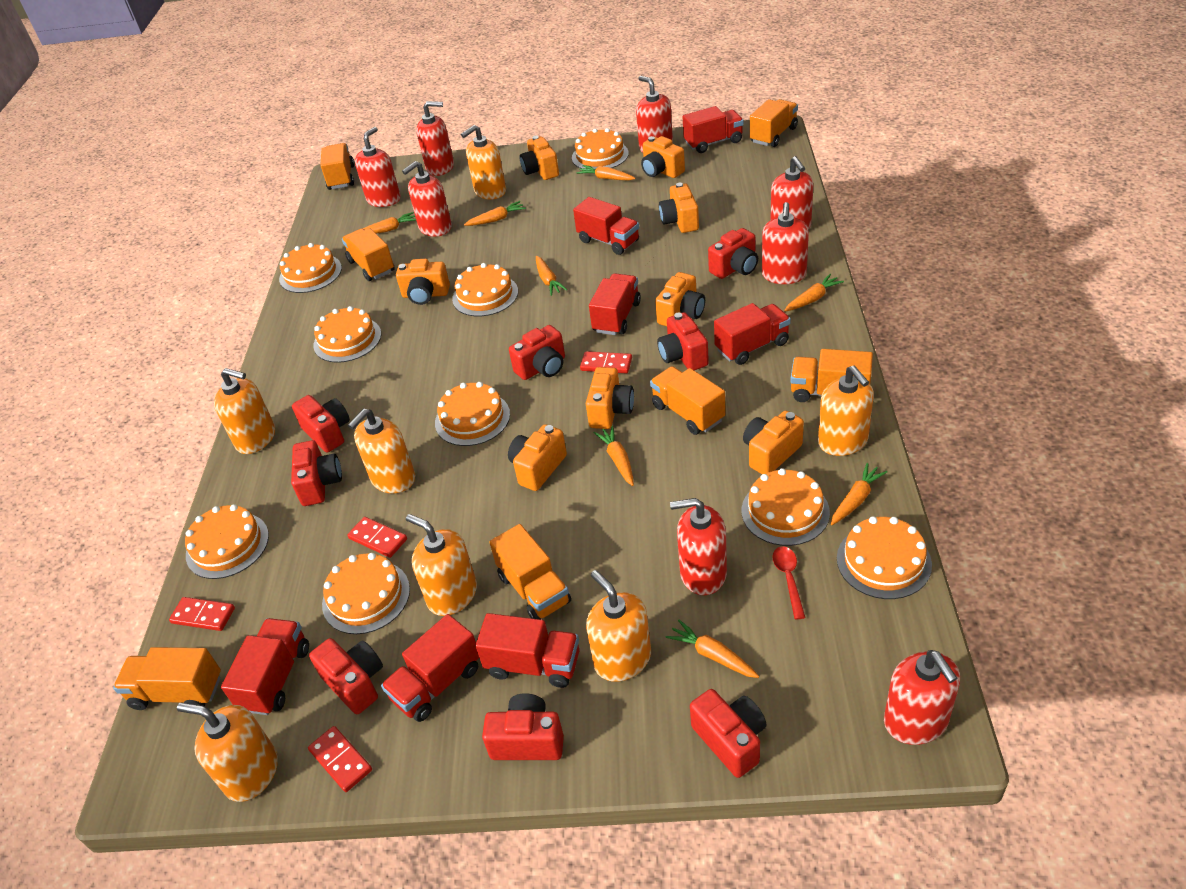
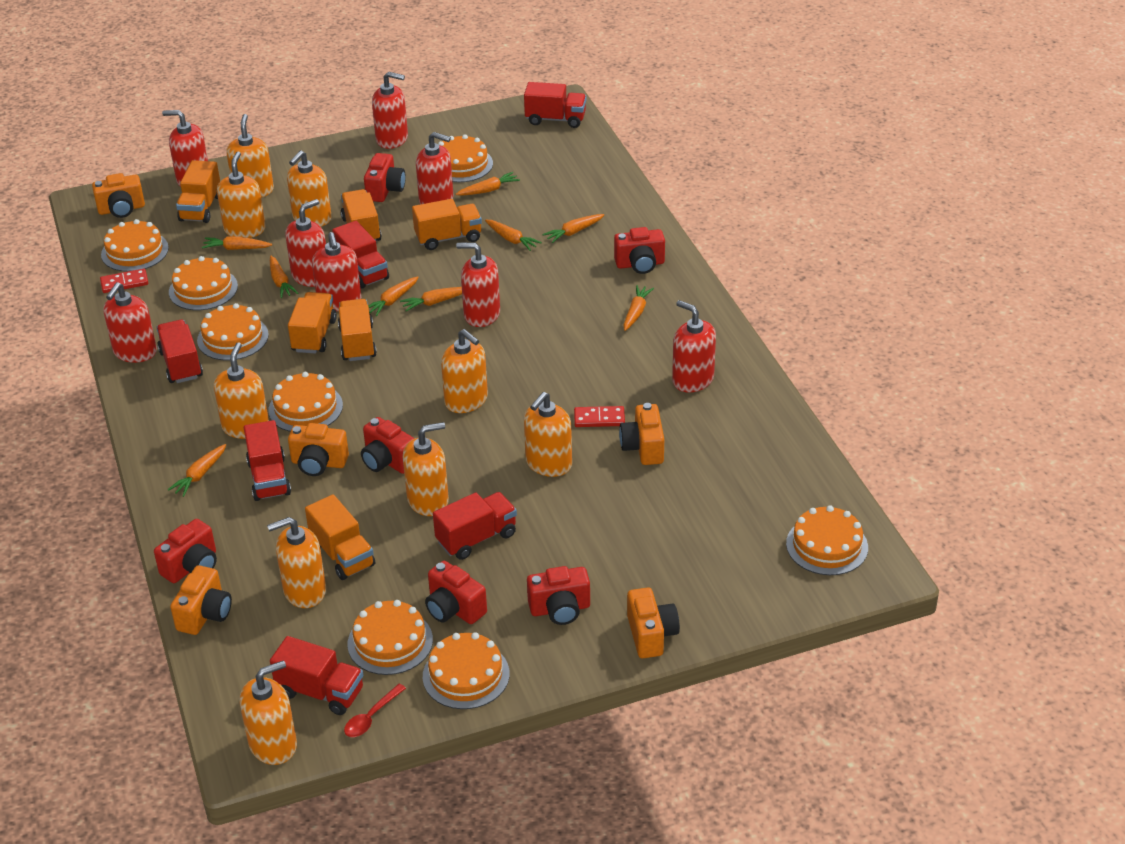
orange cake: [185,504,269,579] [279,243,342,293] [314,306,381,363] [322,553,410,634] [435,382,510,446] [452,263,518,316] [572,128,629,169] [742,468,830,546] [837,516,932,599] = 9 -> [101,219,169,272] [169,256,238,310] [197,303,269,361] [268,372,343,432] [347,600,433,675] [423,632,510,709] [438,134,493,182] [786,505,868,575] = 8
orange camera: [396,259,450,305] [508,424,567,491] [520,136,559,180] [586,367,634,429] [641,136,685,178] [655,272,705,326] [659,183,699,233] [743,411,804,474] = 8 -> [92,173,145,218] [170,565,232,635] [288,423,349,476] [619,403,664,465] [627,587,680,658] = 5
orange carrot: [362,212,416,234] [464,201,526,226] [536,256,567,296] [576,165,635,181] [594,426,634,486] [666,620,759,678] [784,274,844,311] [831,463,887,525] = 8 -> [168,444,226,497] [202,236,272,250] [270,256,298,298] [368,276,419,316] [400,287,462,311] [456,172,520,196] [485,220,542,251] [543,214,604,243] [624,285,654,331] = 9
orange soap dispenser: [177,703,278,802] [214,368,275,454] [348,409,415,493] [406,514,477,616] [461,125,506,200] [586,570,651,682] [818,366,874,456] = 7 -> [214,342,269,439] [217,152,266,238] [226,114,274,198] [240,660,297,765] [267,517,326,608] [287,150,332,227] [403,422,449,516] [441,329,488,413] [524,392,572,477] = 9
orange truck: [113,647,221,710] [321,143,354,190] [342,228,395,281] [489,524,571,620] [650,366,726,435] [750,99,798,147] [790,349,873,402] = 7 -> [176,160,220,223] [288,292,337,353] [305,494,375,580] [338,299,377,361] [341,189,382,241] [412,199,482,250] = 6
red camera: [291,440,342,506] [292,395,350,453] [309,638,383,714] [482,693,564,760] [509,325,565,380] [657,312,709,370] [690,689,767,778] [708,228,758,279] = 8 -> [154,519,217,583] [361,417,415,474] [364,153,406,202] [425,561,487,624] [527,566,590,625] [614,227,665,274] = 6
red domino: [169,597,235,631] [308,726,372,792] [347,517,407,558] [580,351,632,373] = 4 -> [100,269,148,293] [574,406,625,427] = 2
red truck: [221,618,309,715] [381,614,479,722] [475,613,579,688] [573,197,639,255] [589,273,641,335] [682,106,744,153] [714,303,791,365] = 7 -> [156,320,203,383] [244,420,291,501] [270,636,363,715] [332,221,389,289] [433,492,517,560] [524,82,586,128] = 6

